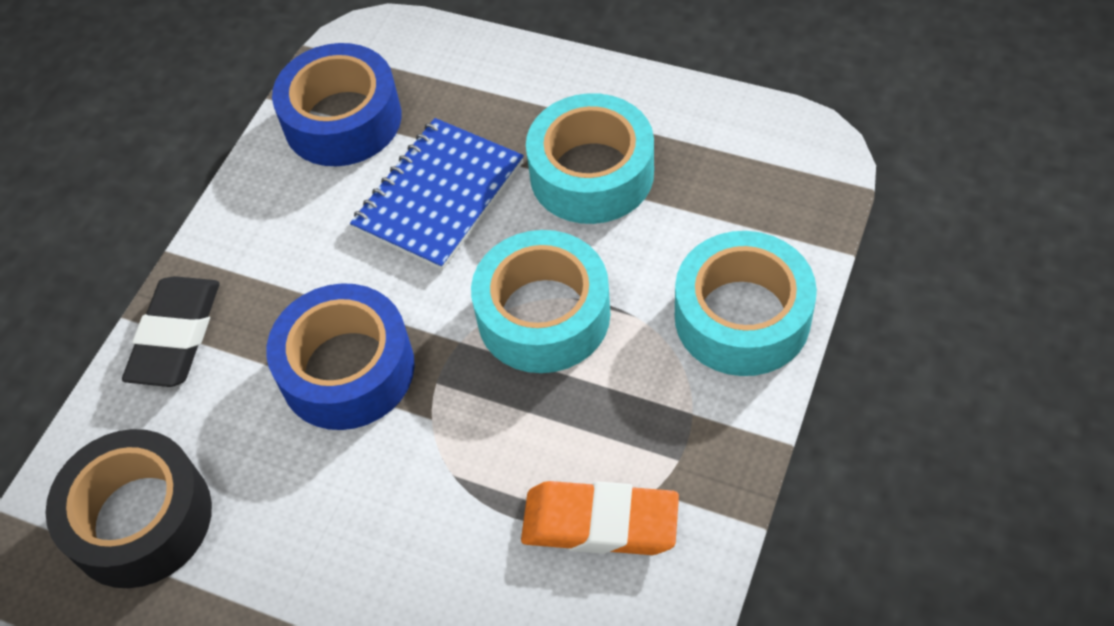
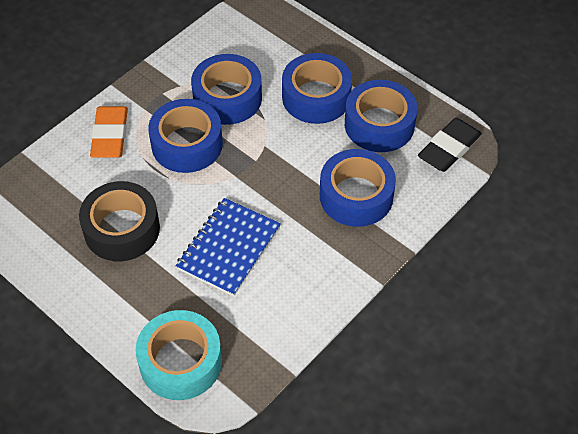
blue tape: [266,283,415,430] [272,43,402,166] = 2 -> [148,99,223,173] [191,54,262,125] [282,53,352,124] [320,149,396,227] [345,80,418,152] = 5
turquoise tape: [471,230,610,373] [526,93,654,224] [675,231,817,376] = 3 -> [136,310,222,400] = 1

